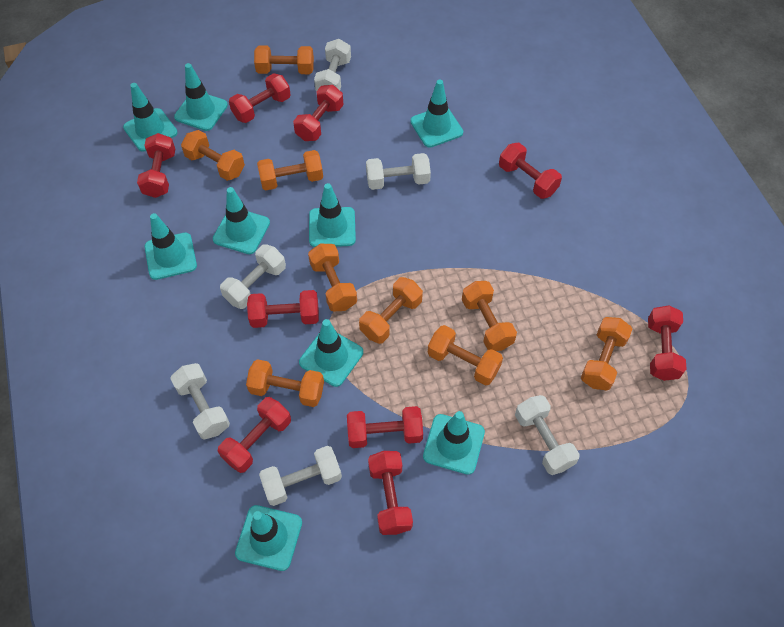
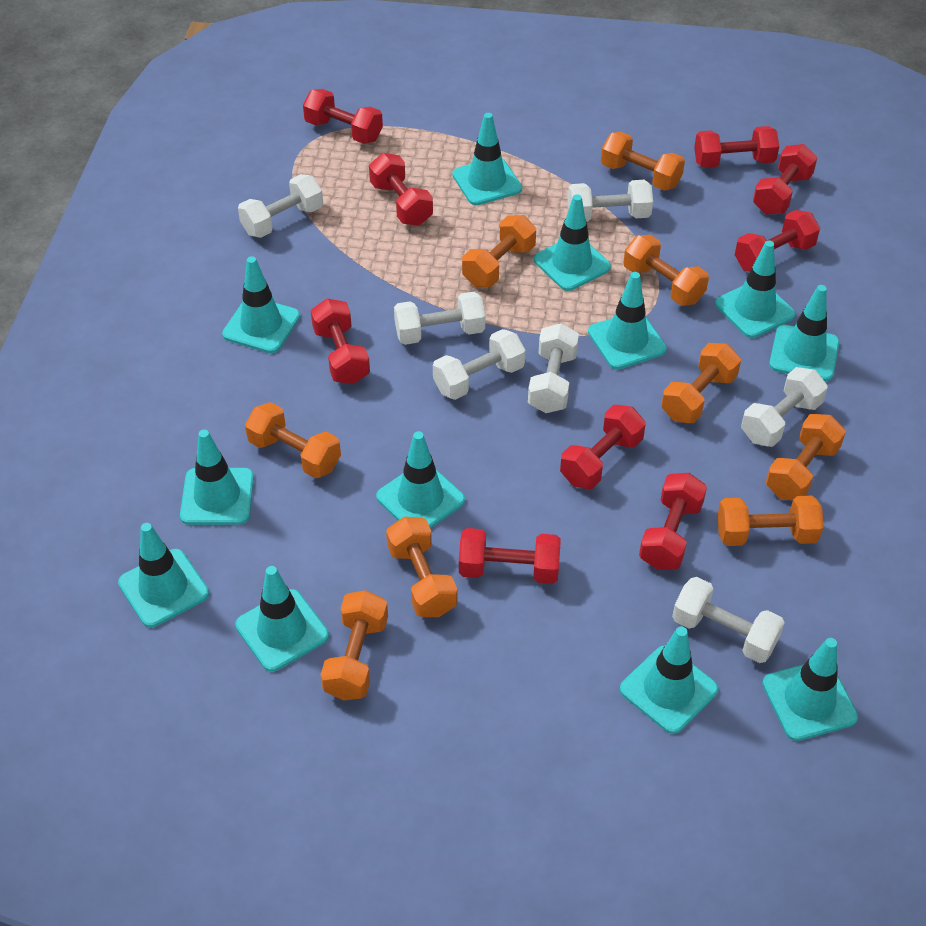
turquoise traffic cone: [123,83,178,152] [145,213,197,280] [174,63,228,131] [213,187,270,254] [235,505,302,571] [299,319,363,387] [309,183,356,247] [410,80,463,148] [423,411,485,475] = 9 -> [118,523,209,628] [180,429,254,525] [222,256,300,353] [235,566,329,672] [376,431,465,529] [452,113,522,205] [534,194,611,291] [588,272,667,369] [620,626,718,734] [715,240,795,338] [762,638,858,741] [769,285,839,381] = 12
white dumbbell: [170,363,230,440] [220,244,286,309] [259,446,342,506] [314,39,351,91] [366,153,431,190] [515,395,580,475] = 6 -> [238,174,323,238] [394,292,485,345] [433,329,526,400] [528,323,579,413] [568,180,653,222] [672,577,785,663] [741,367,828,447] = 7

